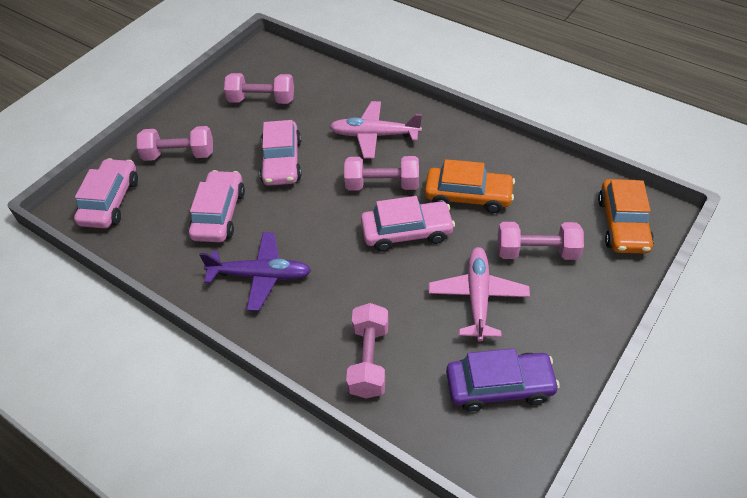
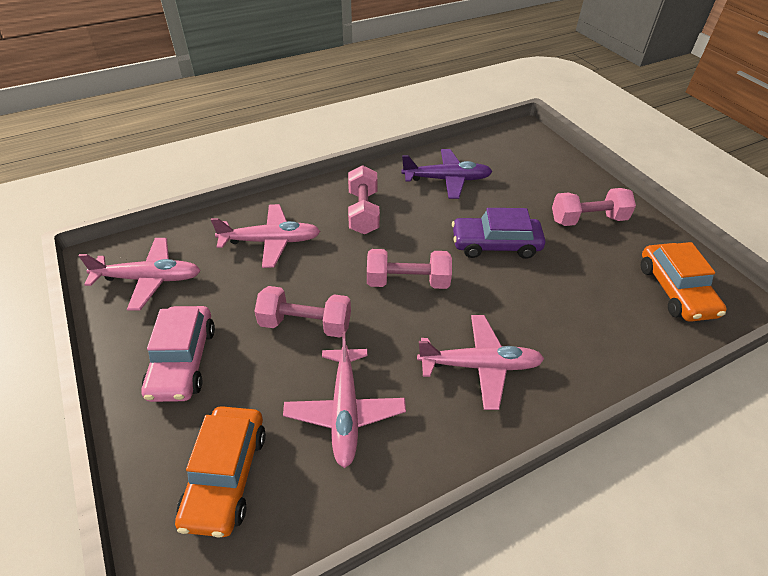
pink car: [74,158,138,228] [189,170,245,242] [260,120,302,186] [361,196,455,252] = 4 -> [141,306,215,402] = 1
pink dumbbell: [137,126,213,161] [224,73,294,104] [344,156,419,190] [346,303,389,399] [498,222,584,260] = 5 -> [254,286,351,337] [348,165,380,234] [367,249,452,289] [552,188,636,226] = 4
pink plane: [329,101,422,159] [429,247,530,342] = 2 -> [79,238,201,311] [211,204,320,268] [283,332,406,468] [417,315,544,410] = 4

